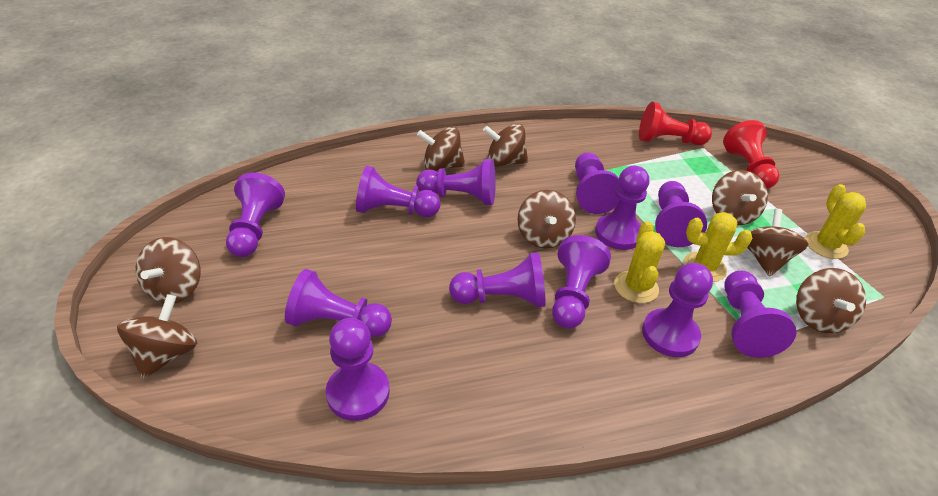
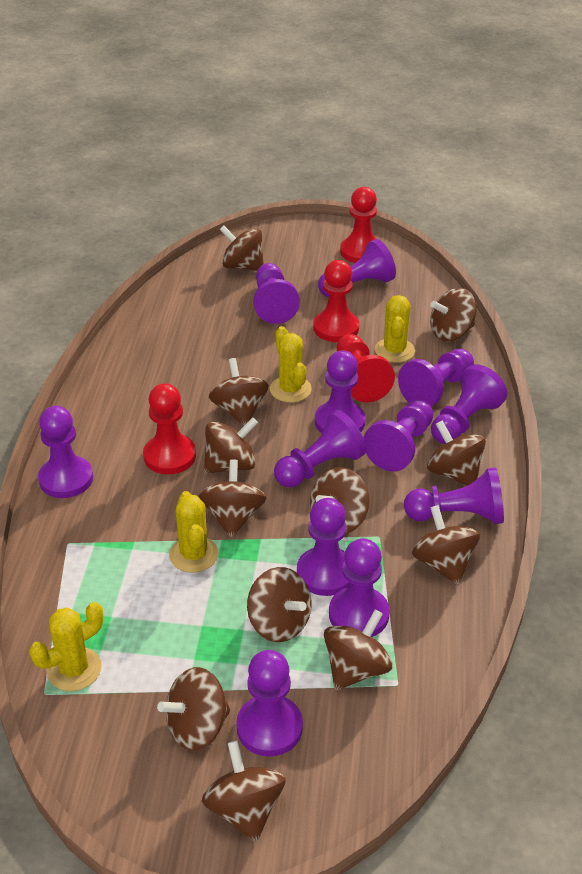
brown spinning top: [117,294,197,379] [136,237,201,303] [417,127,465,171] [483,124,528,167] [518,190,576,249] [712,170,768,225] [747,209,808,277] [796,268,866,333] = 8 -> [157,667,230,751] [199,459,266,538] [202,741,286,842] [204,417,258,474] [209,358,268,426] [219,225,264,271] [247,567,312,642] [310,467,369,534] [324,609,392,690] [412,505,480,585] [427,420,486,486] [430,288,477,341] = 12
red pawn: [639,102,712,145] [723,120,780,189] = 2 -> [143,383,196,474] [313,260,359,342] [337,334,395,402] [340,187,377,263] = 4
yellow cactus: [614,221,665,303] [683,212,753,282] [805,184,866,259] = 3 -> [29,602,103,691] [169,491,219,573] [270,326,312,403] [375,295,415,363] = 4

